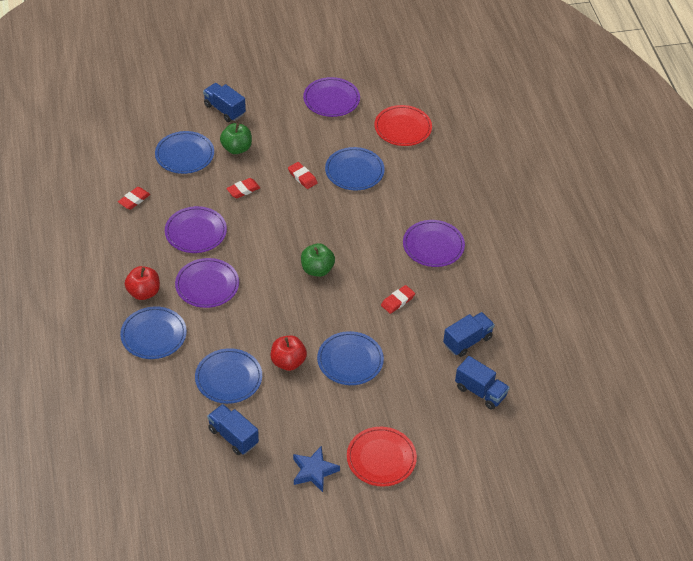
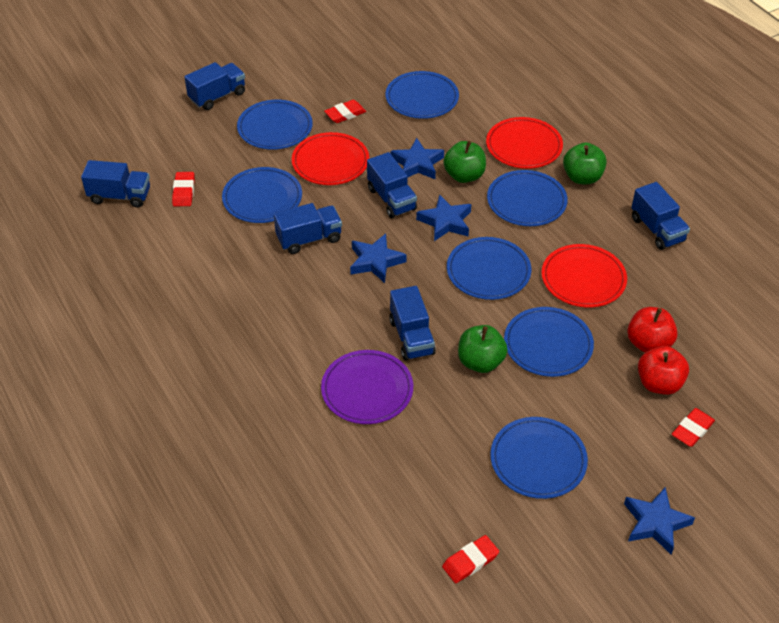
blue plate: [120,306,187,359] [155,131,214,174] [195,348,262,404] [317,331,384,385] [325,147,385,190] = 5 -> [222,167,302,223] [237,100,313,150] [385,71,459,119] [447,237,531,300] [487,170,568,226] [490,417,588,499] [504,307,594,377] = 7
blue star: [293,446,340,492] = 1 -> [350,234,407,283] [391,138,444,179] [416,194,471,241] [624,487,695,555] = 4
blue truck: [203,83,246,122] [207,404,259,455] [443,312,495,357] [455,356,510,410] = 4 -> [81,160,150,207] [184,62,245,110] [274,203,342,254] [367,152,417,218] [389,286,436,360] [631,182,690,250] = 6
green apple: [220,123,252,154] [301,243,335,277] = 2 -> [443,141,486,183] [458,325,508,373] [563,143,607,184] = 3
purple plate: [165,206,227,253] [175,258,239,308] [303,77,360,117] [403,220,465,267] = 4 -> [321,350,413,424] = 1
red plate: [347,427,417,487] [374,105,432,146] = 2 -> [292,132,369,185] [486,117,563,169] [541,244,627,308] = 3

